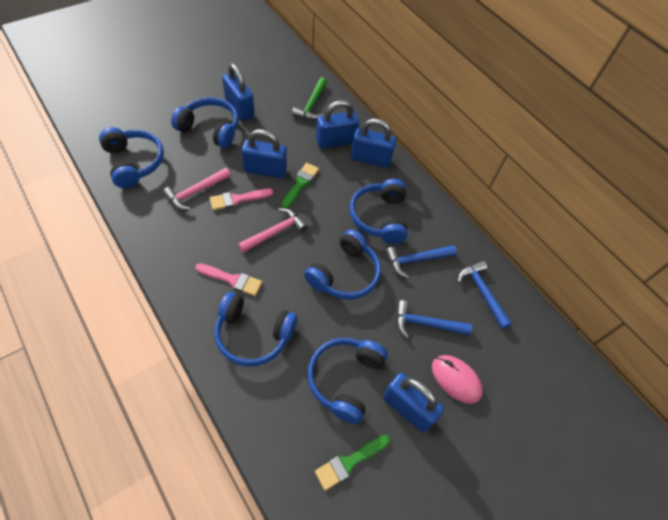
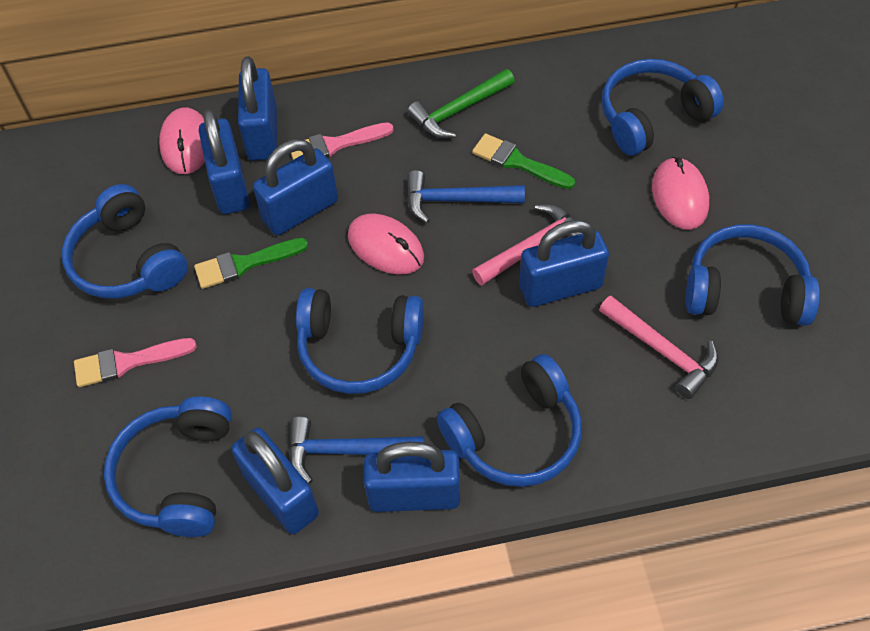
blue hammer: [385,245,457,278] [396,300,472,338] [458,261,512,329] = 3 -> [289,417,424,484] [407,170,525,223] = 2
blue padlock: [222,63,255,121] [241,129,287,179] [316,100,359,149] [351,118,396,168] [383,373,444,432] = 5 -> [199,109,250,214] [231,428,319,534] [238,56,277,161] [253,139,338,235] [364,442,460,512] [519,219,609,307] = 6
pink mouse: [432,355,483,404] = 1 -> [159,107,205,174] [348,213,424,274] [652,157,709,230] = 3

